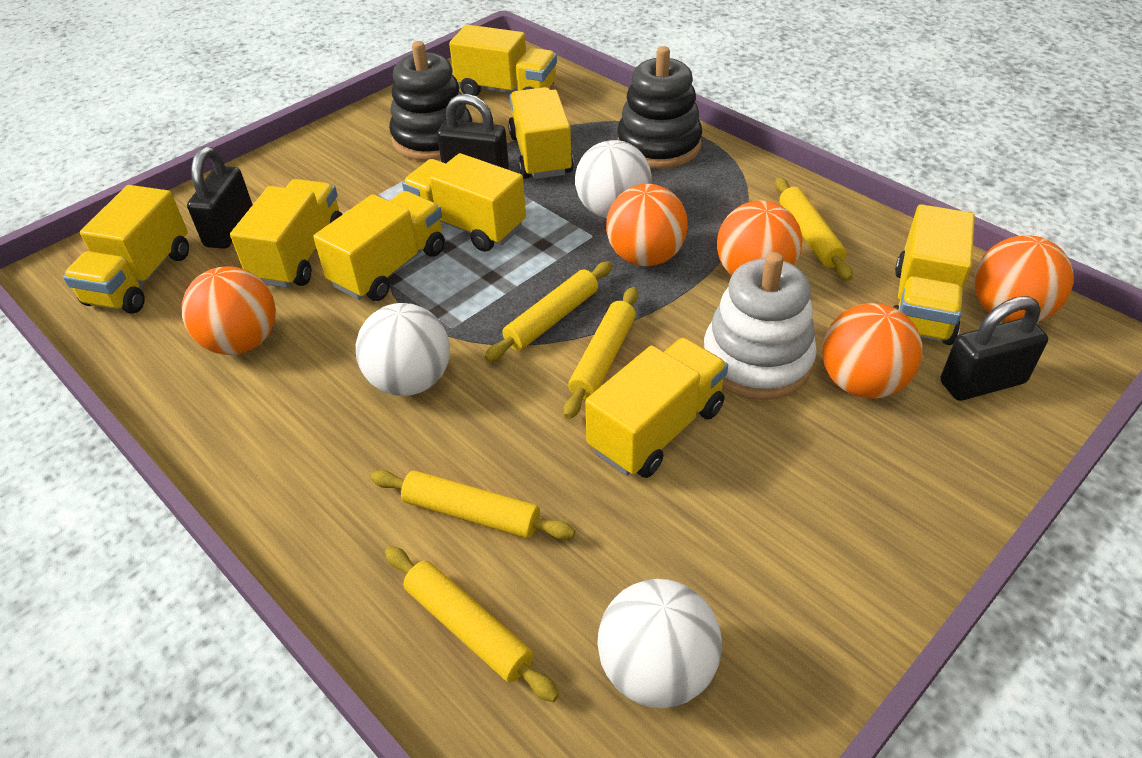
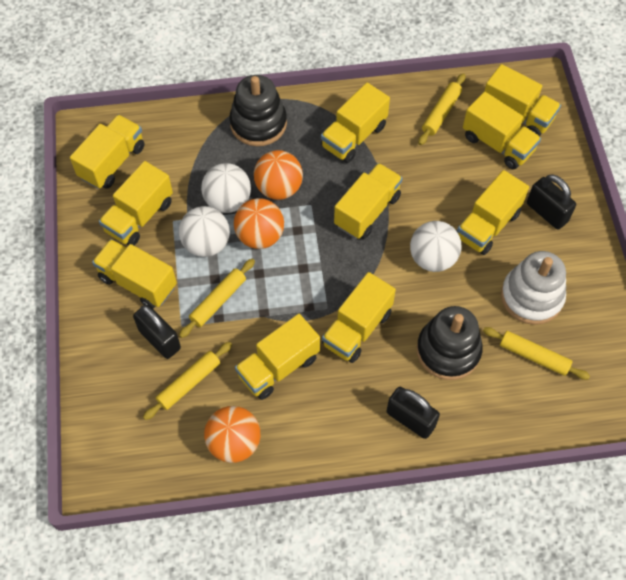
orange ball: [182,266,276,355] [606,184,688,266] [717,200,803,276] [822,303,922,399] [974,235,1073,322] = 5 -> [204,406,260,463] [234,198,284,249] [254,150,303,200] = 3
yellow rolling pin: [370,470,575,540] [385,546,559,702] [484,261,613,362] [564,287,638,419] [775,177,853,281] = 5 -> [143,342,232,420] [179,259,255,338] [418,73,465,145] [483,327,590,380] = 4
yellow truck: [63,185,189,314] [230,179,343,288] [313,191,445,301] [402,153,526,252] [449,25,557,96] [508,87,574,179] [585,338,728,478] [893,204,975,345] = 8 -> [70,114,145,189] [92,239,177,308] [99,161,173,246] [235,314,320,400] [321,82,390,163] [322,272,396,363] [334,163,403,239] [457,170,529,255] [463,92,541,170] [484,64,561,136] = 10

